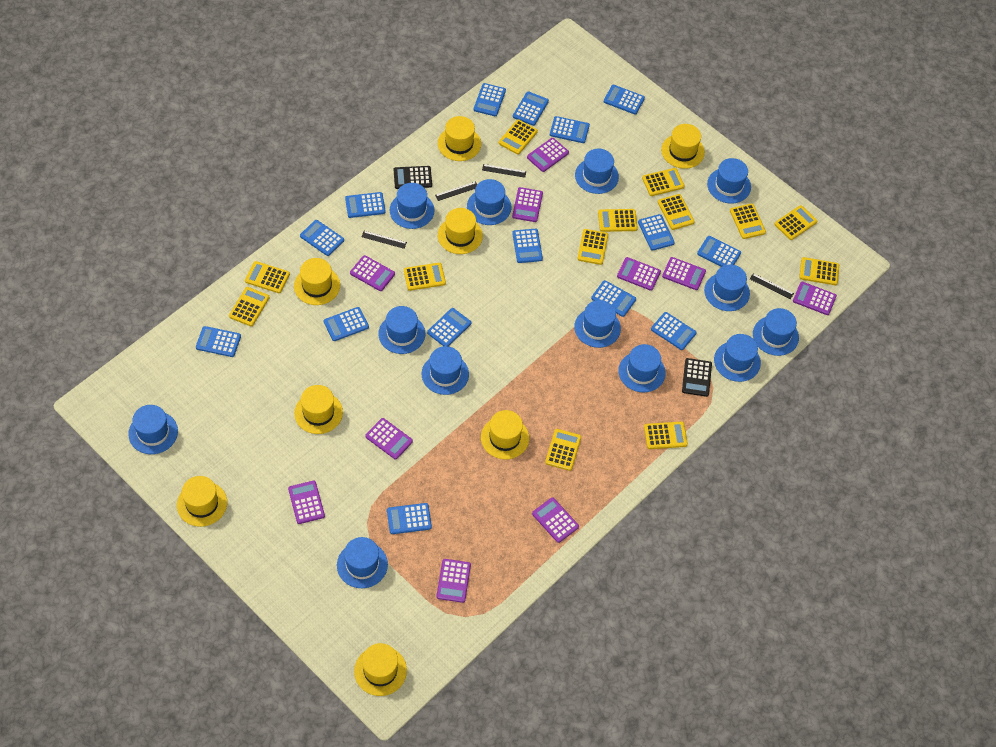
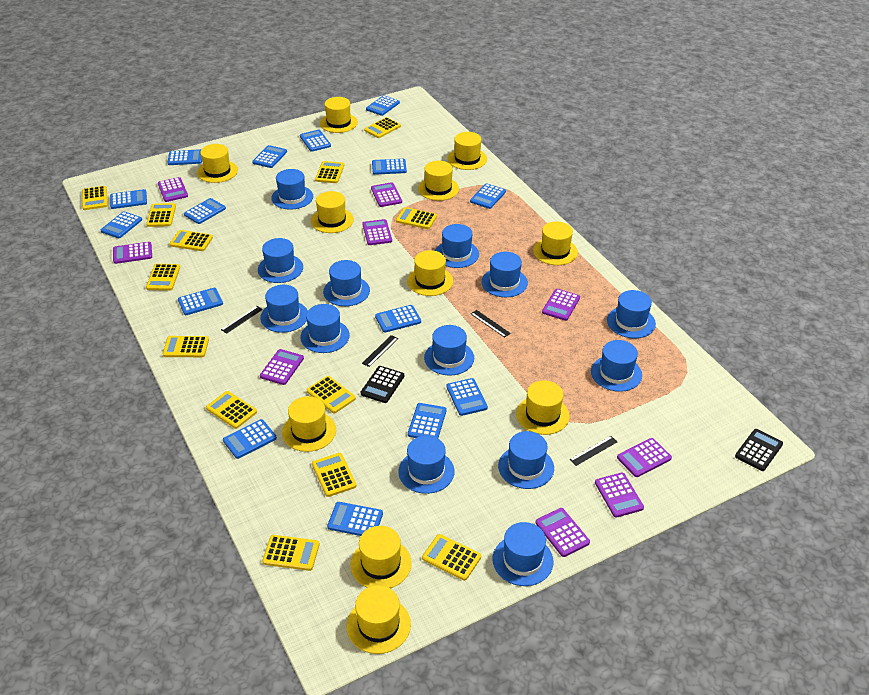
purple calculator: [288,481,325,524] [350,255,395,291] [365,418,413,459] [436,559,471,603] [512,187,543,222] [527,138,569,172] [532,497,579,543] [617,257,661,291] [662,257,706,290] [793,282,837,315] = 10 -> [113,242,152,264] [158,177,188,202] [260,349,304,385] [362,219,392,245] [371,182,402,207] [535,508,590,557] [542,289,580,321] [595,473,644,518] [617,438,672,477] = 9
yellow hat: [177,476,227,527] [294,258,340,305] [294,385,343,434] [354,643,407,696] [438,116,481,161] [438,208,483,254] [481,410,529,459] [661,124,705,169] = 8 -> [197,144,238,183] [282,396,336,452] [311,191,354,233] [320,97,358,133] [347,585,411,654] [350,526,412,588] [407,250,453,296] [418,161,459,201] [448,132,487,170] [516,380,570,435] [533,221,578,265] = 11

